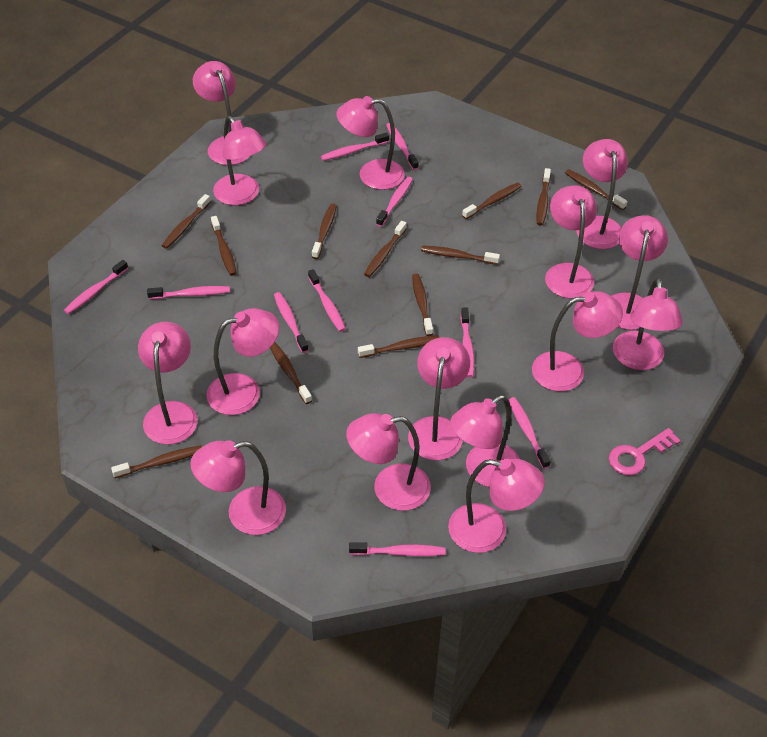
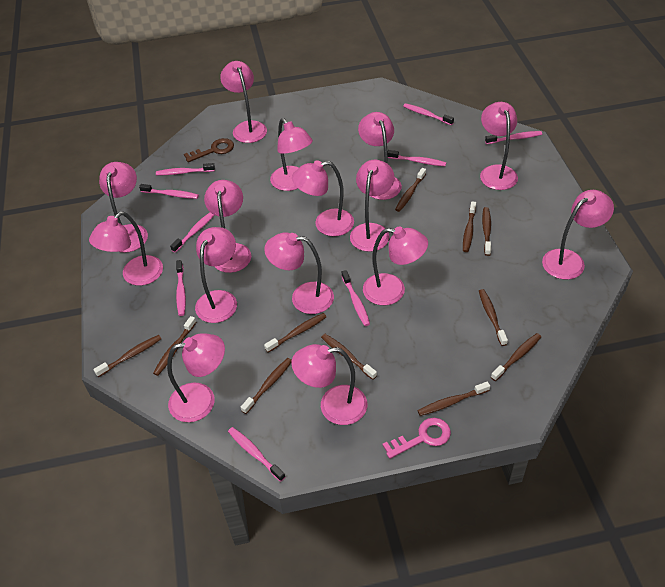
brown key: none = 0 -> [184,138,234,162] = 1
brown toothbrush: [111,446,202,478] [162,194,211,249] [211,216,237,276] [270,342,312,404] [312,203,337,259] [358,335,440,358] [364,221,407,277] [412,274,433,336] [421,246,500,265] [462,183,522,219] [536,168,551,225] [565,169,627,210] = 12 -> [93,335,161,377] [153,316,196,376] [241,358,292,414] [264,313,326,352] [321,334,377,380] [395,168,426,212] [417,382,490,416] [463,201,476,252] [479,289,508,346] [482,207,491,256] [491,333,541,381] = 11
pink toothbrush: [64,260,128,314] [147,286,230,299] [274,292,309,353] [308,269,346,332] [321,132,389,161] [349,542,446,556] [376,177,413,227] [386,123,419,170] [461,308,474,378] [509,397,551,469] = 10 -> [139,184,199,199] [156,163,215,175] [170,212,214,253] [176,260,186,316] [228,427,285,482] [342,270,370,326] [387,150,446,166] [403,103,454,125] [485,131,542,144] = 9

